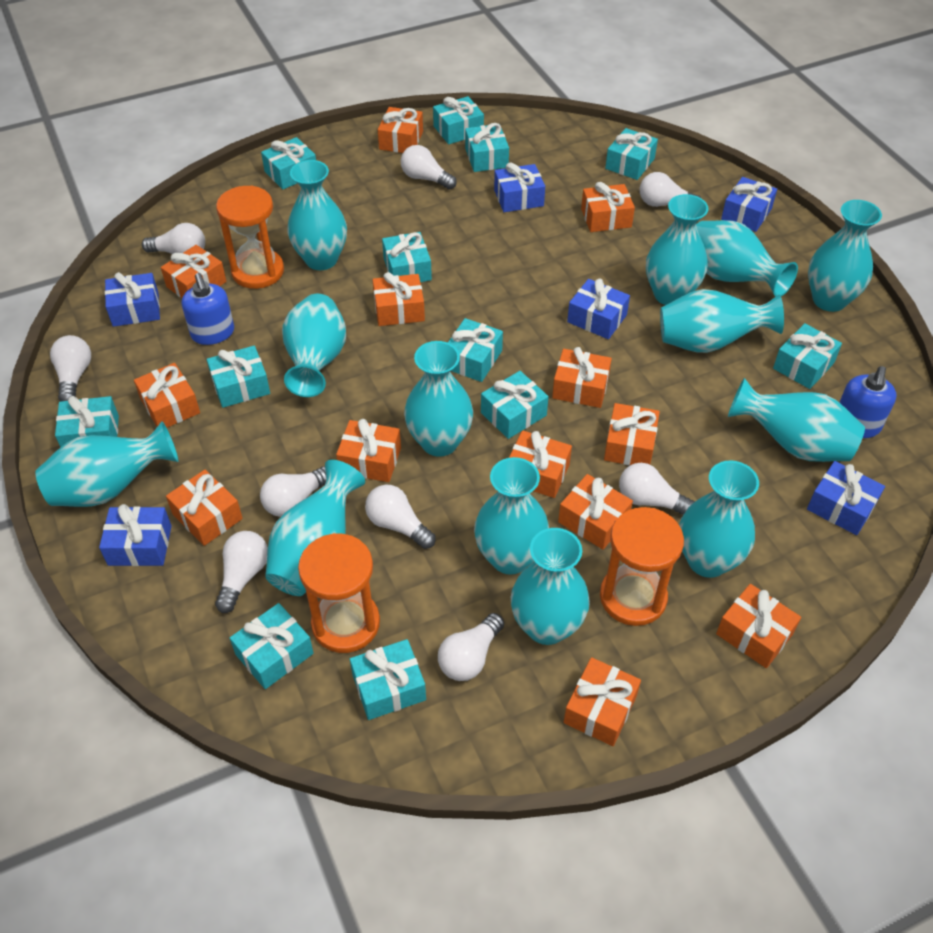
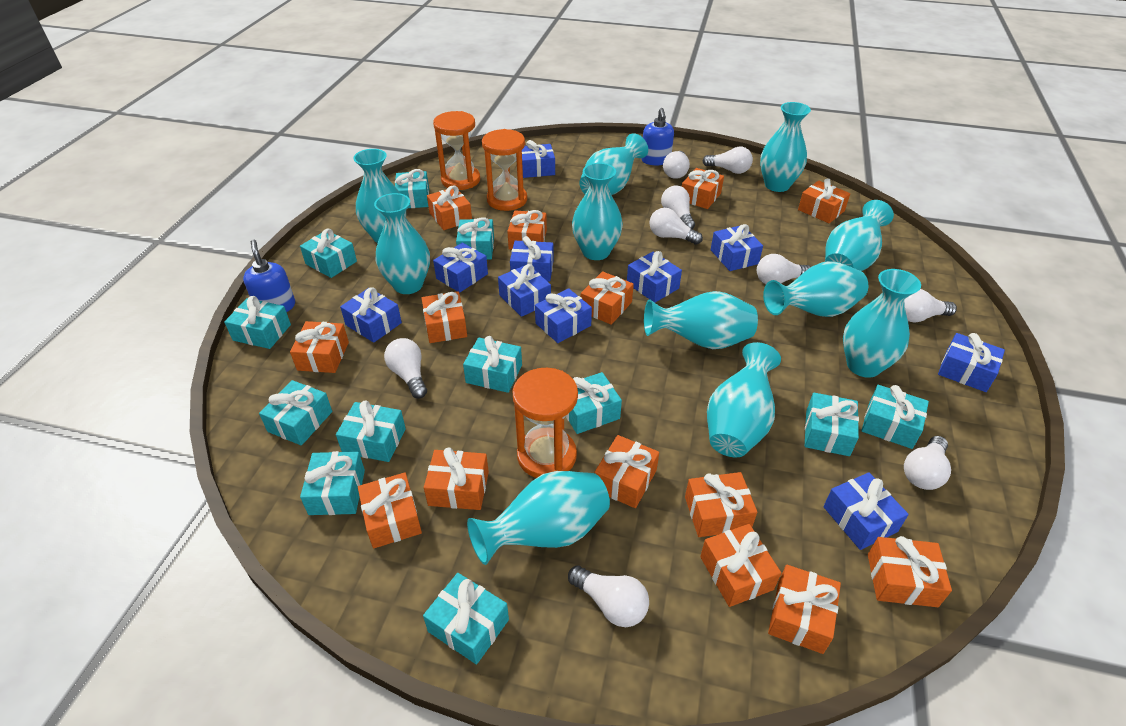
blue gift: [99,504,172,566] [105,272,160,327] [494,163,545,212] [567,279,630,339] [721,177,777,232] [807,461,885,535] = 6 -> [340,288,402,343] [433,242,488,293] [498,264,551,317] [510,236,554,282] [522,140,555,178] [535,288,592,343] [627,251,682,303] [711,224,763,271] [823,472,909,550] [938,333,1005,392] = 10
orange gift: [134,363,200,428] [161,245,227,298] [166,470,243,546] [336,419,401,482] [373,272,425,326] [378,107,423,153] [509,430,572,498] [552,347,612,408] [558,474,633,550] [564,657,641,746] [581,182,635,232] [604,403,660,465] [716,584,801,668] = 13 -> [290,321,349,373] [358,472,422,548] [422,291,467,343] [424,447,489,510] [427,185,472,230] [507,210,547,250] [581,271,634,325] [594,435,659,508] [682,168,724,209] [685,472,757,537] [700,524,781,607] [768,565,841,654] [798,178,850,223] [868,536,952,607] = 14
turquoise vase: [35,421,178,507] [265,460,365,596] [282,294,346,397] [288,160,347,270] [404,341,473,457] [474,457,549,575] [511,528,590,645] [646,194,709,305] [660,289,784,353] [679,460,759,578] [696,220,798,297] [728,378,865,462] [808,200,882,312] = 13 -> [353,149,406,243] [374,193,430,294] [467,471,610,565] [572,163,623,260] [579,133,648,195] [644,291,758,349] [707,342,781,458] [760,102,811,192] [763,262,868,317] [825,200,894,271] [843,269,921,378] = 11

